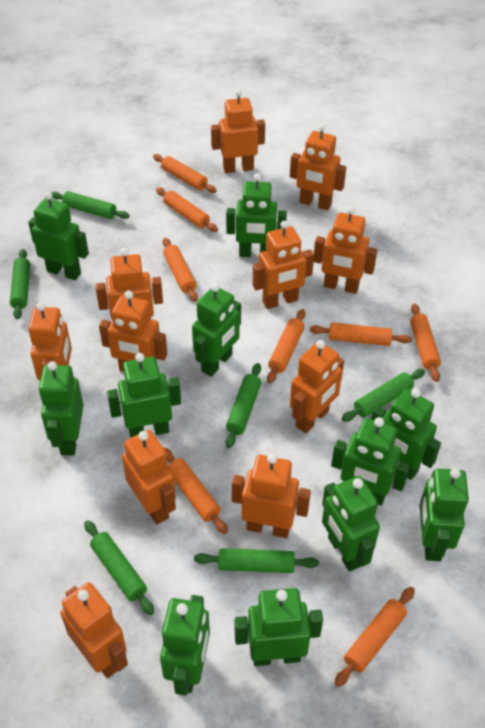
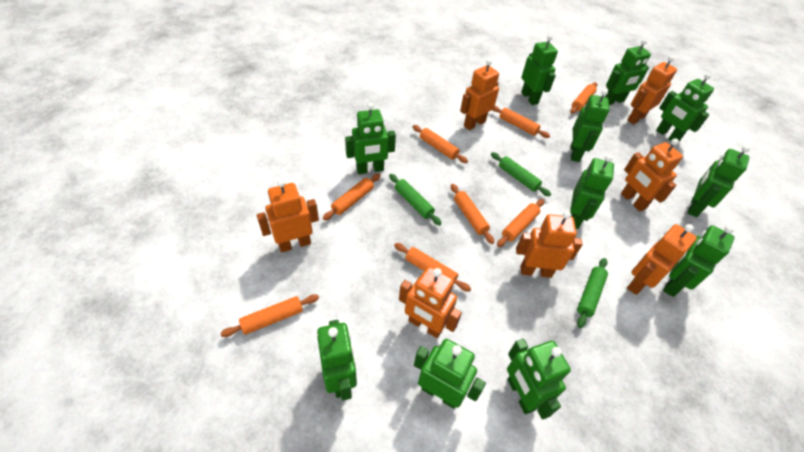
green rolling pin: [10,249,30,319] [51,191,130,219] [84,520,154,615] [194,548,319,573] [225,363,261,448] [342,369,425,422] = 6 -> [389,174,442,225] [491,152,551,197] [577,258,608,328] = 3
orange robot: [28,302,72,380] [60,582,128,678] [96,248,163,321] [99,291,167,372] [122,430,176,524] [211,89,265,173] [232,454,311,538] [253,221,314,309] [290,124,346,210] [290,340,344,433] [314,206,377,294] = 11 -> [257,179,319,253] [399,266,462,338] [460,59,499,130] [516,211,583,278] [621,139,683,212] [627,56,677,124] [627,224,697,295] = 7

